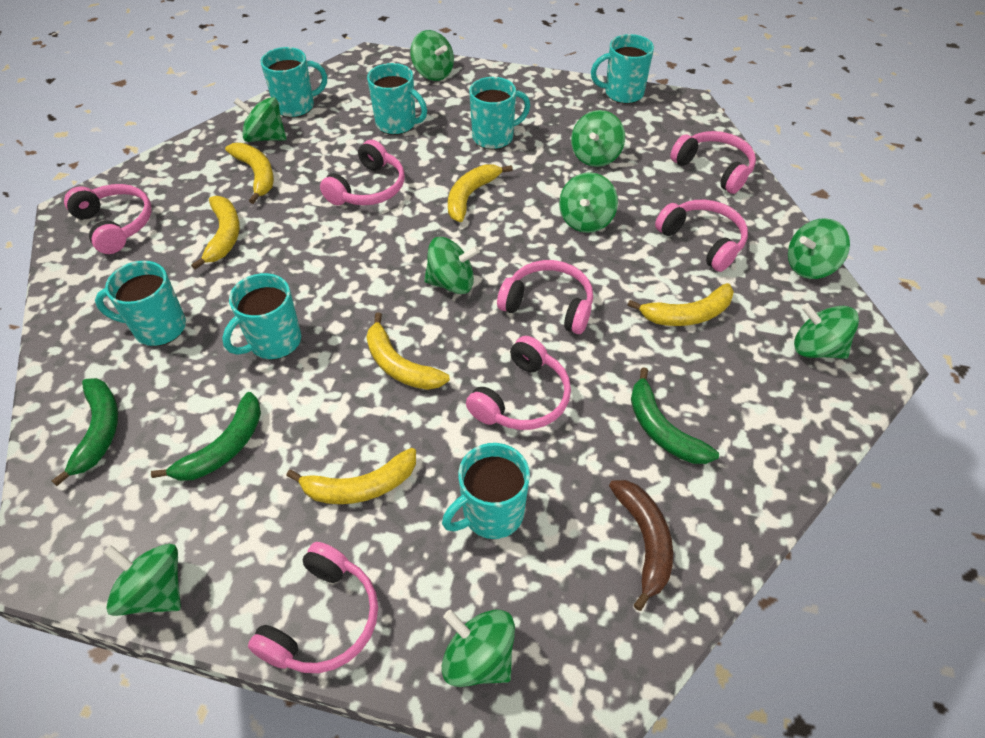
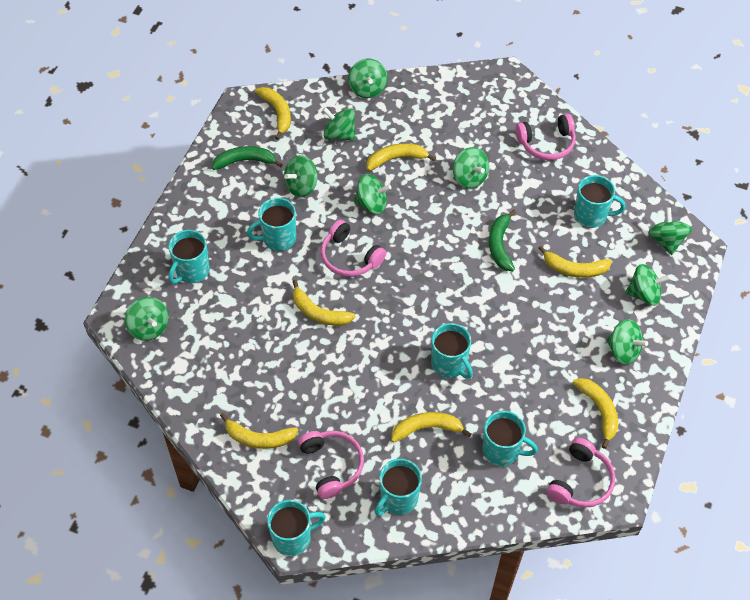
brown banana: [609,480,673,611] = 1 -> none = 0
green banana: [52,378,118,486] [151,392,261,481] [631,367,719,464] = 3 -> [212,146,283,170] [489,210,516,271] = 2
pink headphones: [64,184,152,254] [248,542,378,673] [320,140,405,206] [466,336,571,430] [497,260,593,334] [655,200,748,272] [670,131,756,194] = 7 -> [298,431,364,499] [321,220,386,277] [515,114,576,160] [546,438,615,508] = 4
yellow banana: [191,196,240,270] [225,143,274,204] [286,448,416,504] [366,312,450,390] [448,164,513,222] [628,283,734,326] = 6 -> [220,413,298,449] [255,87,291,140] [293,280,355,326] [367,143,436,171] [391,412,471,443] [538,246,612,278] [573,378,618,449] = 7

